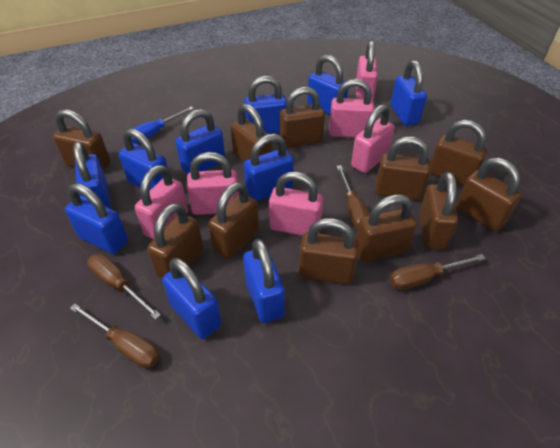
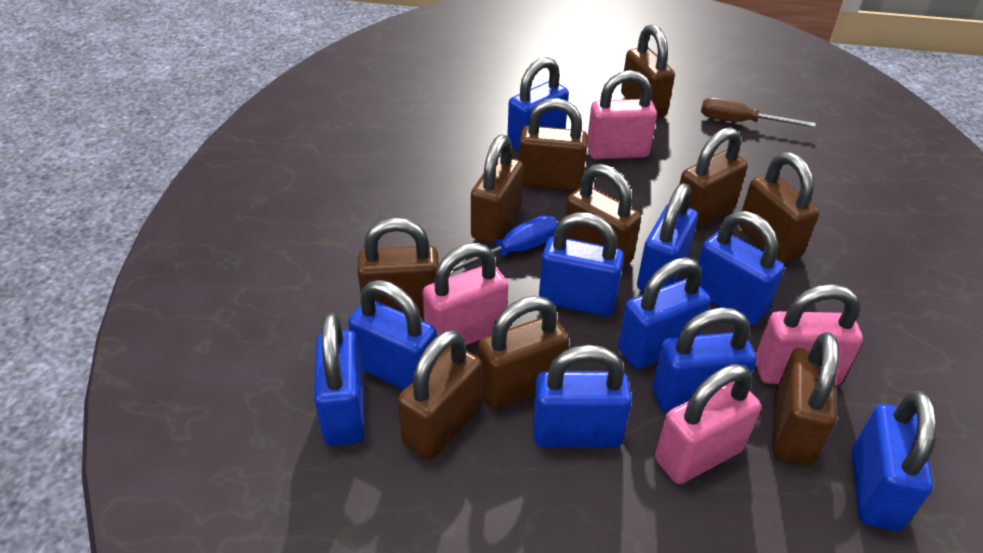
brown padlock: [53,109,110,171] [147,203,203,278] [209,182,259,259] [231,104,272,162] [280,87,325,148] [299,218,359,284] [356,194,417,262] [375,137,431,200] [419,172,458,250] [430,120,487,185] [456,158,522,231] = 11 -> [357,218,439,315] [398,330,482,460] [471,134,523,244] [478,296,569,410] [519,98,588,191] [565,164,641,270] [621,24,675,117] [680,127,748,229] [739,152,820,263] [773,332,839,466] = 10
brown screwdriver: [70,303,159,368] [87,254,161,319] [336,165,370,230] [390,254,486,290] = 4 -> [701,98,815,127] = 1
pink padlock: [135,165,188,240] [187,152,239,215] [269,172,323,236] [329,79,374,138] [351,104,395,173] [356,40,378,100] = 6 -> [422,243,508,352] [587,70,657,159] [655,364,761,484] [756,284,863,385] = 4

